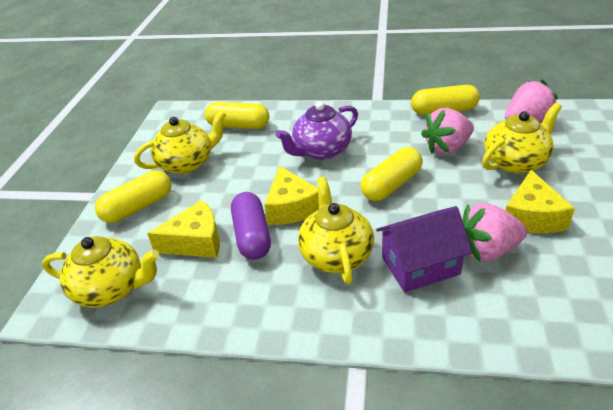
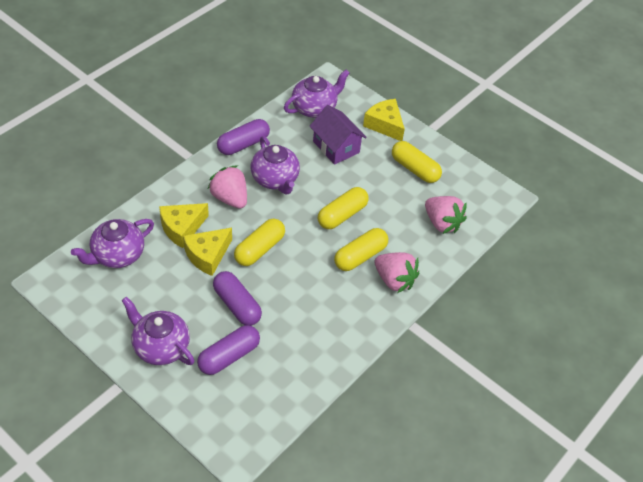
purple capsule: [231,192,271,260] = 1 -> [197,325,260,375] [213,271,262,326] [217,119,270,155] = 3
purple teapot: [276,102,358,160] = 1 -> [71,219,154,268] [121,296,195,365] [251,136,300,195] [284,70,350,118] = 4
yellow teapot: [42,236,160,308] [134,110,226,174] [298,177,374,284] [482,103,562,174] = 4 -> none = 0

